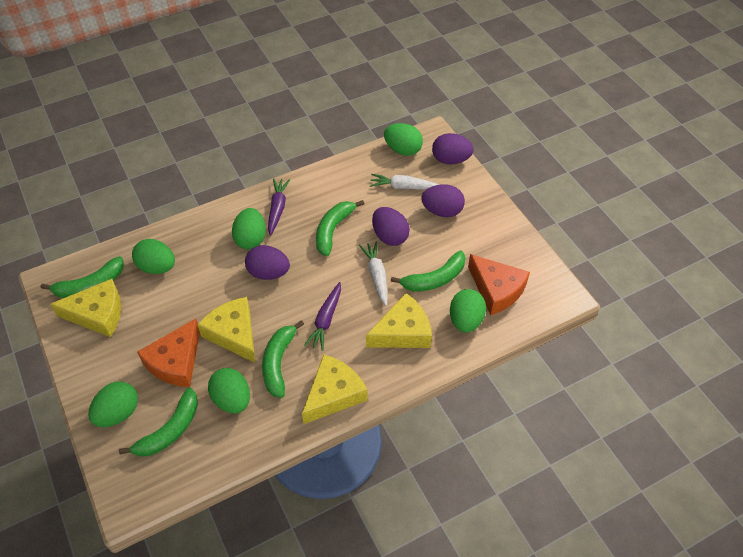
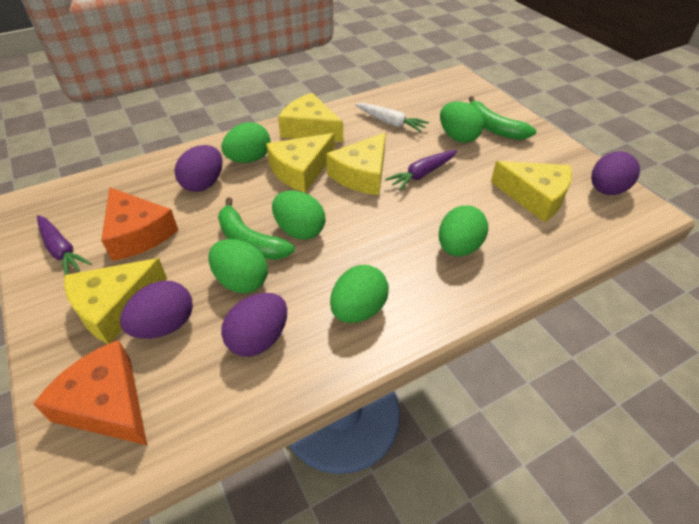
green banana: [41,256,124,298] [119,387,198,457] [262,320,304,398] [316,200,364,256] [391,250,465,292] = 5 -> [218,197,295,260] [469,96,536,140] = 2
white carrot: [359,241,387,306] [370,174,439,190] = 2 -> [355,103,429,132] = 1
yellow cheese: [50,279,121,337] [198,297,255,363] [302,354,367,424] [366,293,432,348] = 4 -> [64,258,167,344] [266,133,335,193] [278,93,343,142] [326,133,386,195] [491,161,572,222] = 5

